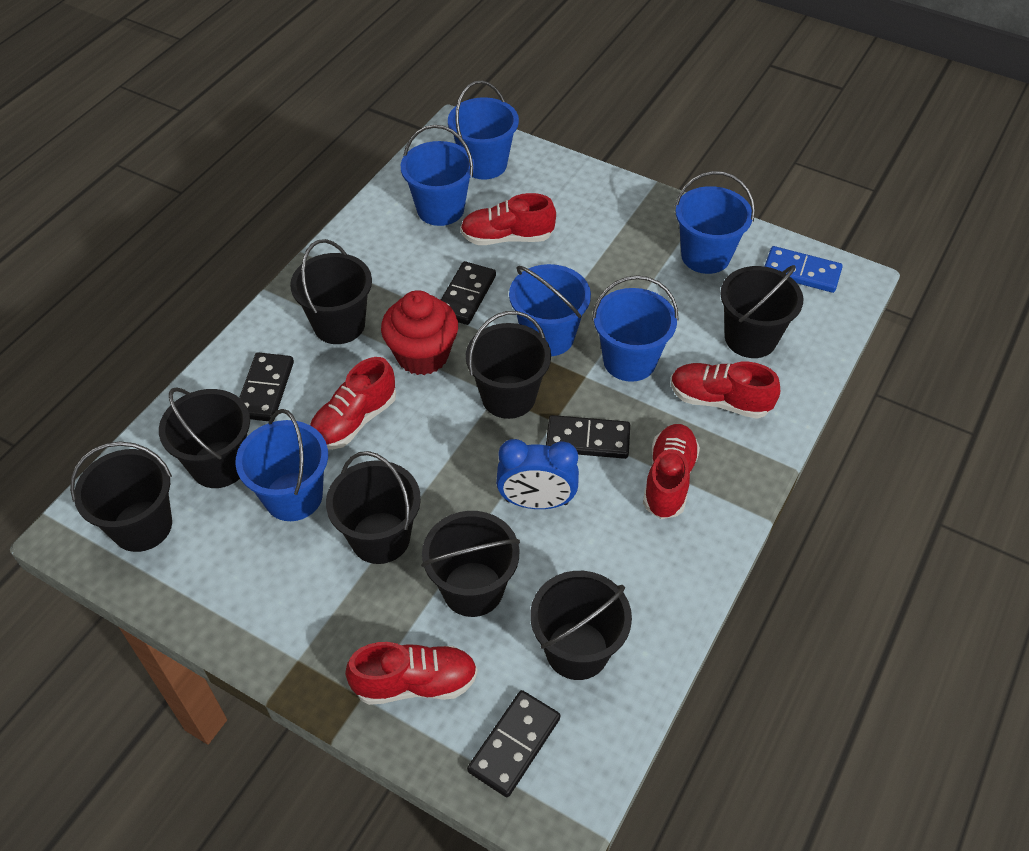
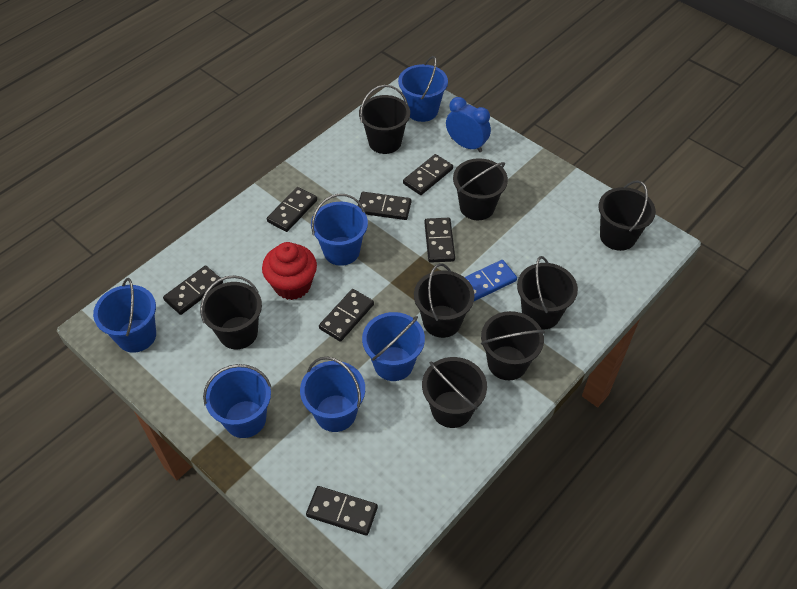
black domino: [239,352,294,421] [441,261,496,325] [467,690,561,797] [546,415,630,459] = 4 -> [163,266,223,315] [267,187,317,232] [306,486,378,536] [319,289,374,342] [358,192,411,220] [403,154,453,195] [424,218,455,263] = 7
red shoe: [310,357,396,450] [345,642,478,705] [460,193,556,245] [643,424,700,519] [671,362,780,419] = 5 -> none = 0

